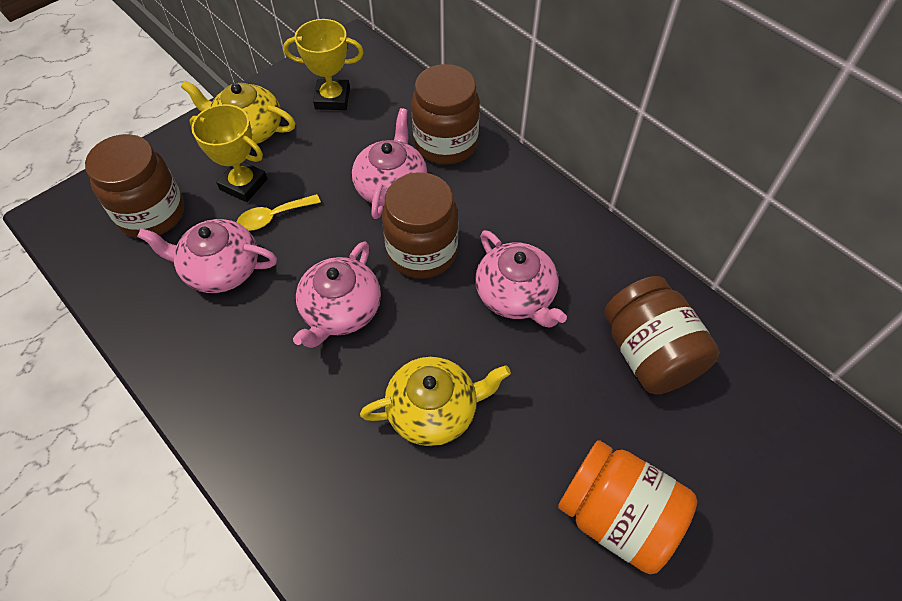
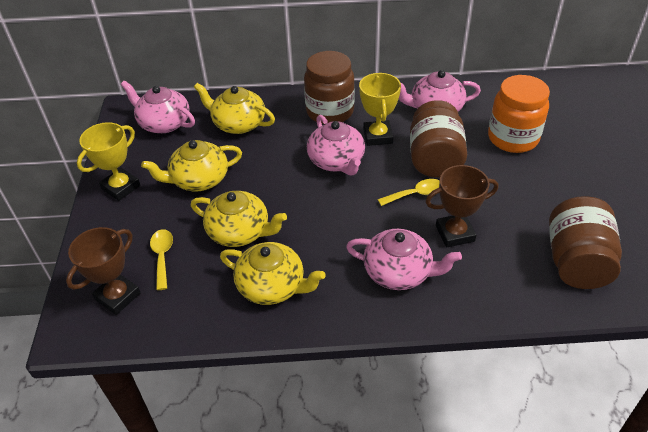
brown jar: [85,134,184,238] [382,173,459,279] [411,64,480,165] [604,276,720,395] = 4 -> [304,51,355,124] [410,100,467,178] [549,196,622,289] = 3
brown trophy: none = 0 -> [66,227,141,315] [425,165,498,247] = 2
yellow spoon: [236,194,321,231] = 1 -> [150,229,173,290] [378,179,440,206] = 2
yellow teapot: [181,81,295,144] [360,357,511,446] = 2 -> [141,140,242,192] [191,191,287,247] [194,83,275,134] [220,242,325,305] = 4

